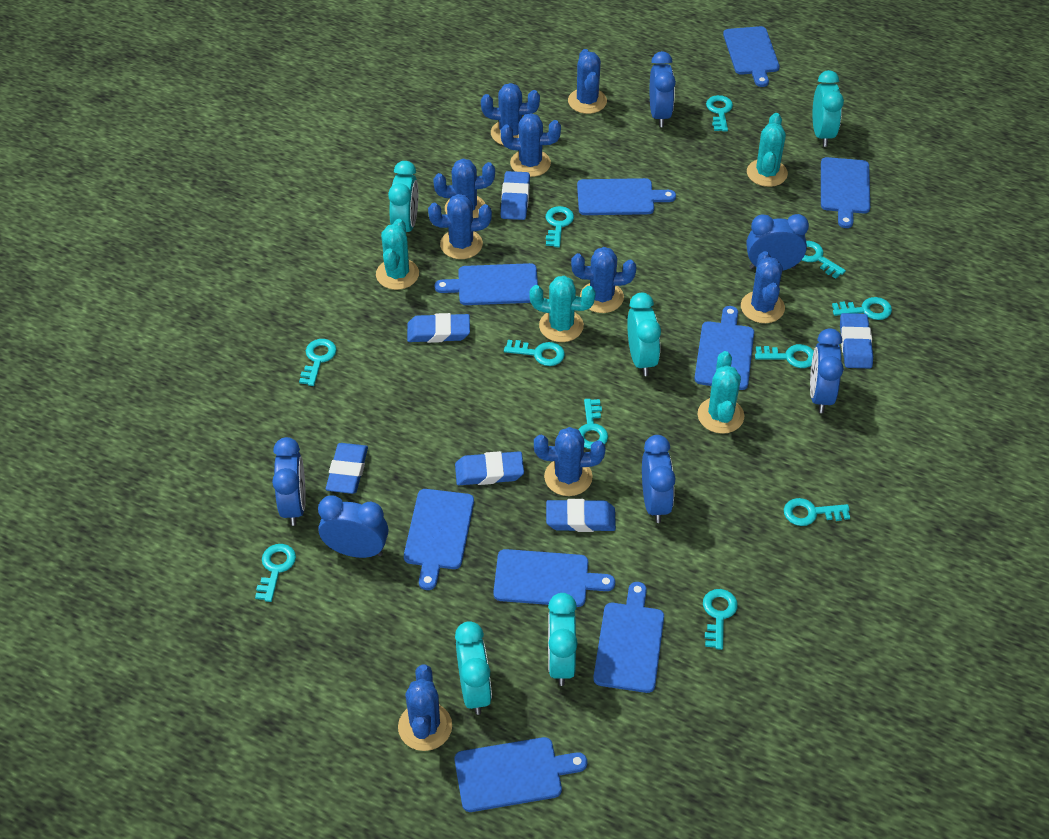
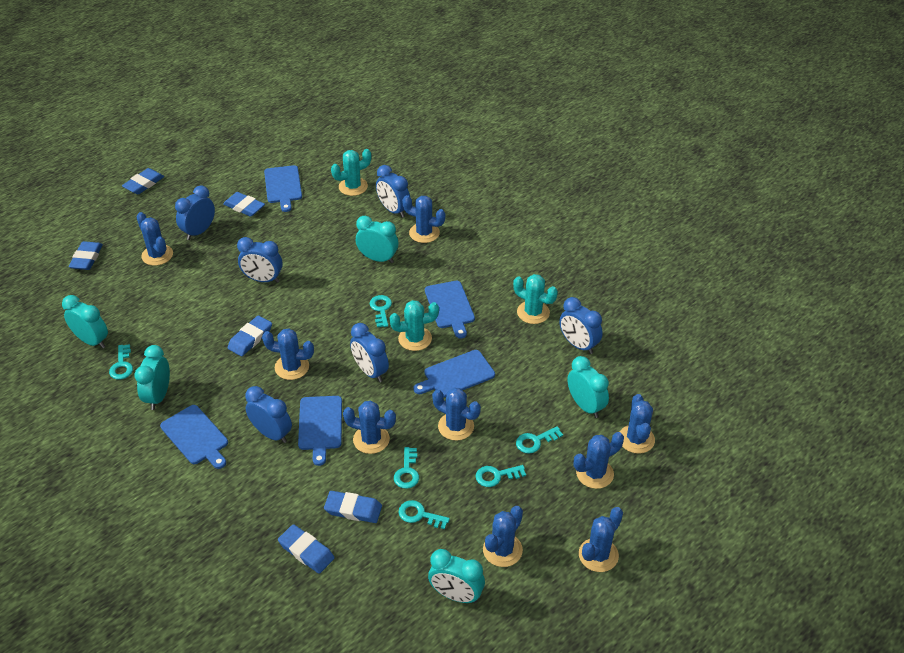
blue cutting board: [404,489,474,590] [434,263,538,305] [455,737,587,812] [493,549,615,607] [577,178,676,215] [593,582,664,693] [694,306,754,390] [723,26,780,87] [821,157,870,228] = 9 -> [160,405,228,469] [264,165,302,212] [298,396,342,466] [413,350,495,397] [425,281,475,339] = 5
turquoise cactus: [376,219,419,290] [529,276,596,342] [697,351,744,434] [747,113,788,187] = 4 -> [331,149,371,196] [389,300,439,351] [513,274,558,324] = 3
turquoise key: [255,544,296,602] [299,339,337,386] [504,340,565,366] [545,206,574,247] [578,399,608,449] [703,589,738,650] [706,95,733,132] [755,344,814,368] [784,498,850,526] [802,241,846,279] [832,297,892,320] = 11 -> [109,344,133,380] [369,295,392,327] [394,447,419,489] [398,500,450,529] [476,465,526,487] [516,426,563,454] = 6

